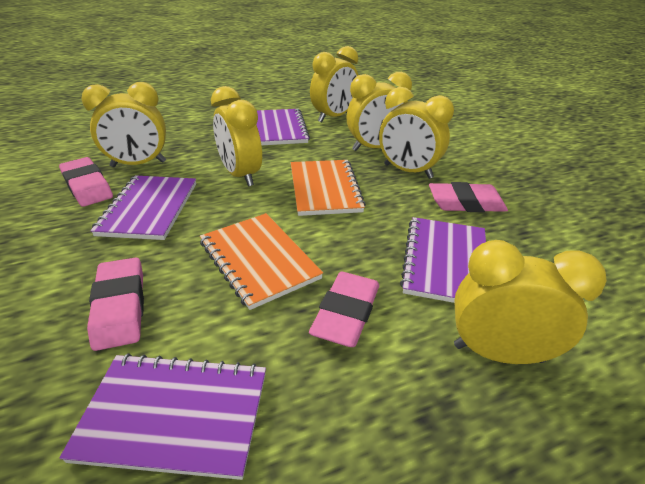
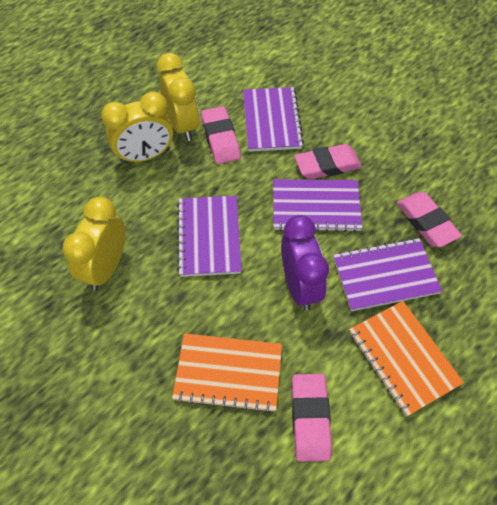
purple clock: none = 0 -> [281,215,329,311] = 1
yellow clock: [82,82,166,167] [211,86,262,186] [310,46,358,122] [347,72,412,151] [379,87,454,179] [454,240,607,364] = 6 -> [63,197,125,291] [101,91,173,164] [157,53,200,141] = 3

